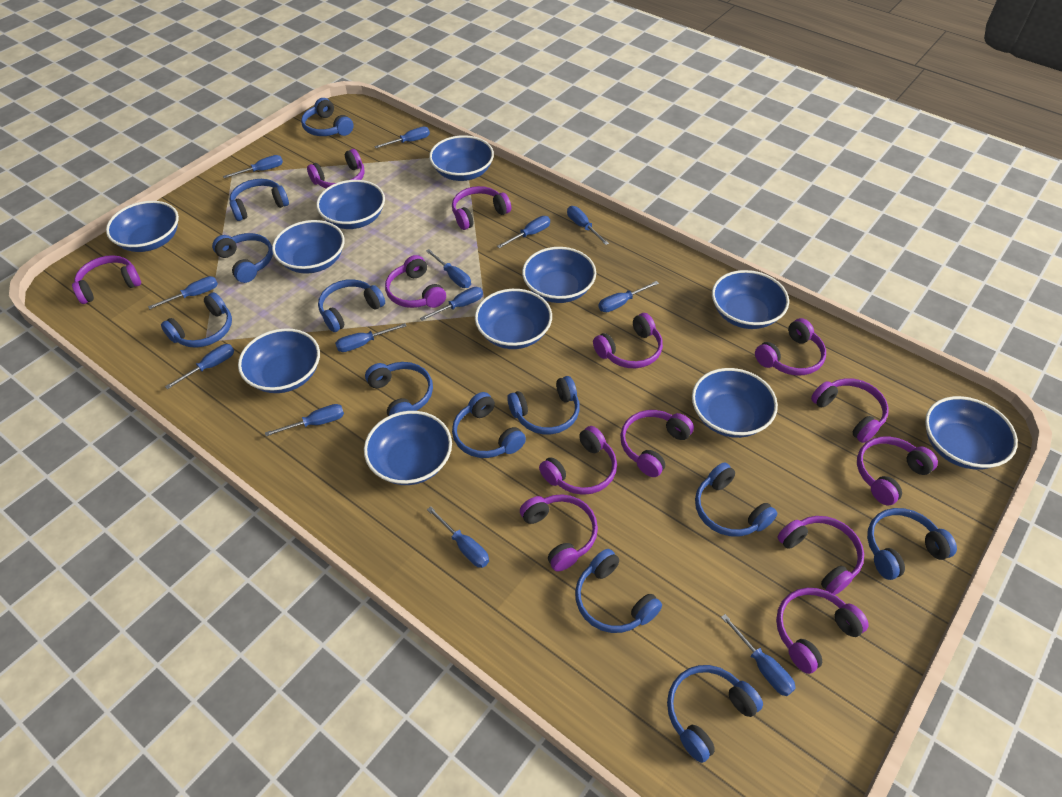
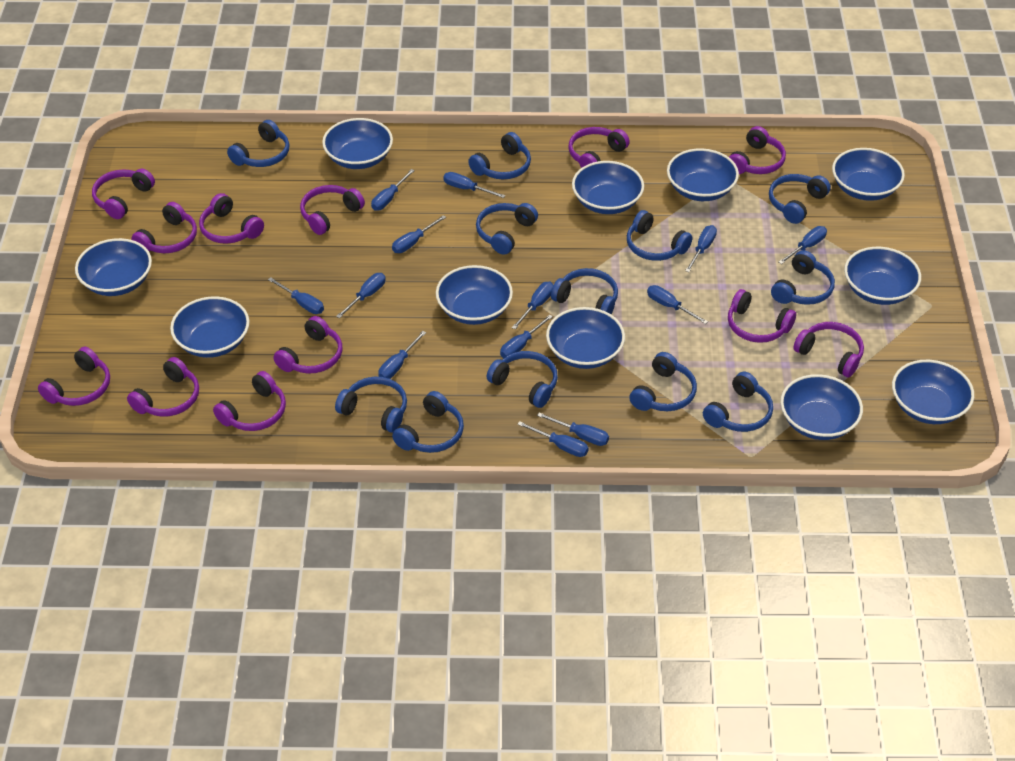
purple headphones: [72,255,141,304] [307,149,365,188] [385,255,446,308] [452,186,511,230] [520,494,598,572] [539,426,617,495] [593,313,663,368] [620,410,694,477] [755,318,826,376] [776,588,869,674] [778,516,864,595] [811,378,889,443] [857,437,938,505] = 13 -> [38,347,110,406] [92,169,155,219] [127,357,199,417] [131,202,197,253] [199,193,264,244] [213,371,286,431] [273,316,342,374] [300,185,365,235] [569,127,630,168] [728,289,796,343] [729,126,786,174] [793,322,864,377] = 12

